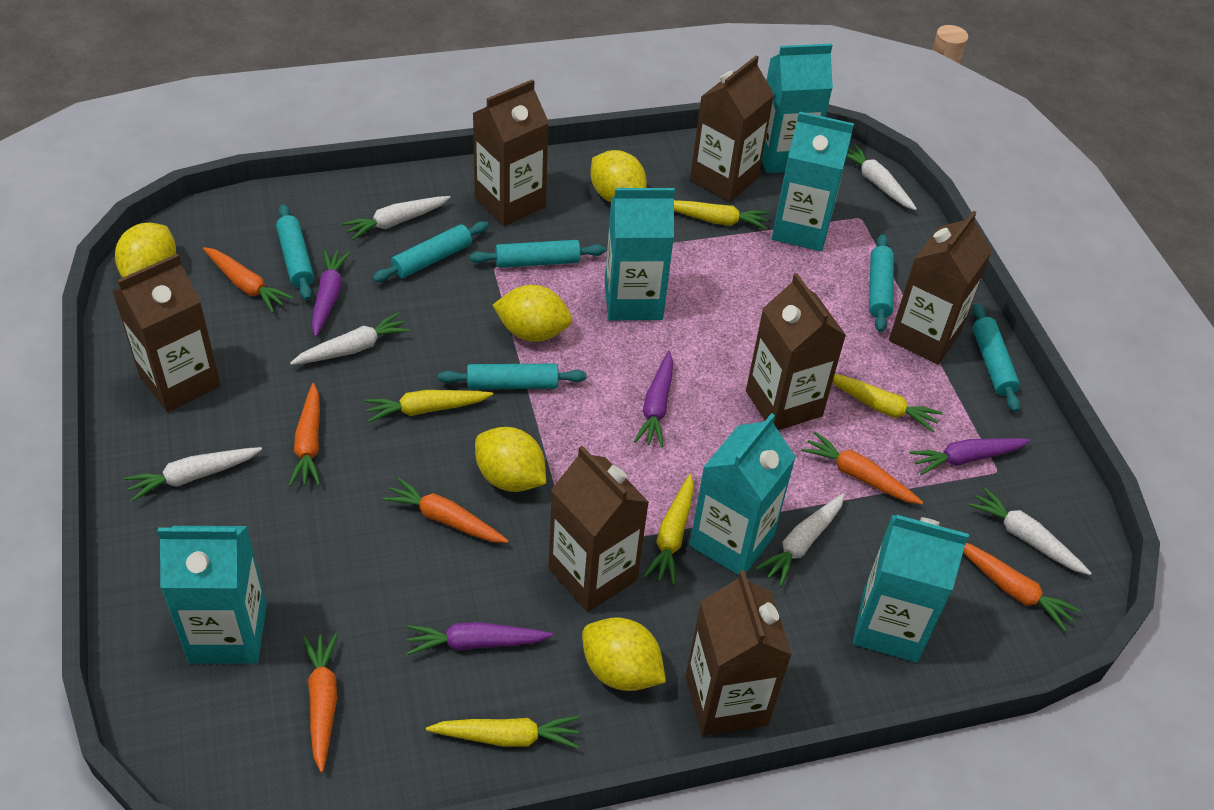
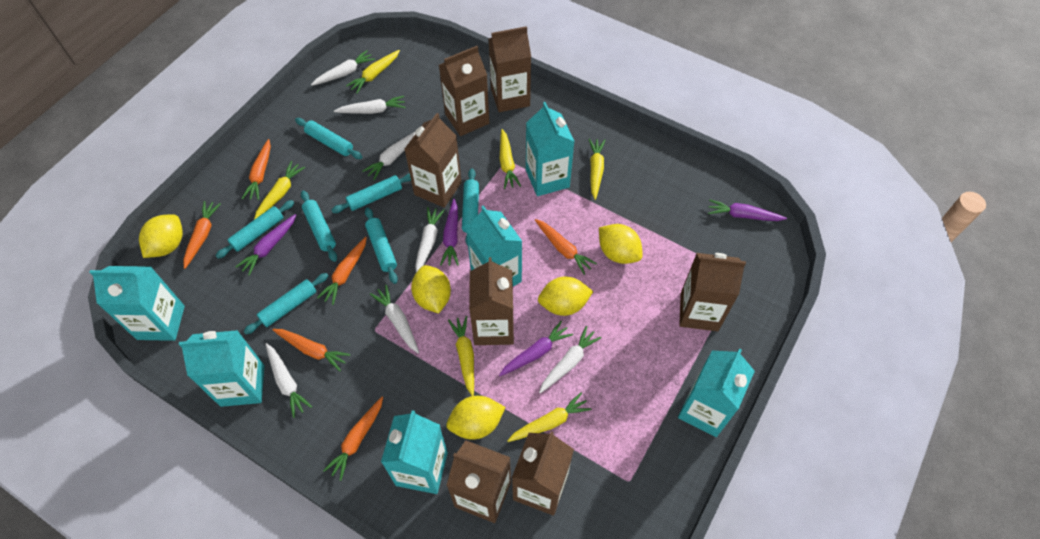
turquoise rolling pin: [276,204,314,301] [372,221,489,282] [438,364,587,389] [470,240,606,268] [869,234,894,332] [973,303,1020,412] = 6 -> [216,200,294,258] [243,273,329,334] [295,118,362,159] [301,190,337,262] [332,173,411,213] [365,207,398,284] [462,168,479,245] = 7
white carrot: [124,447,262,502] [290,312,411,365] [342,196,451,240] [756,493,845,587] [846,144,917,210] [968,487,1091,575] = 6 -> [266,343,312,418] [311,50,375,86] [334,96,406,114] [362,132,415,180] [370,285,419,353] [415,207,445,272] [539,326,602,393] = 7
yellow carrot: [364,390,493,423] [426,716,579,748] [644,474,694,585] [674,200,770,230] [832,374,943,432] = 5 -> [254,161,305,220] [346,50,400,94] [448,316,474,396] [500,129,521,189] [507,392,592,442] [589,138,605,200] = 6

